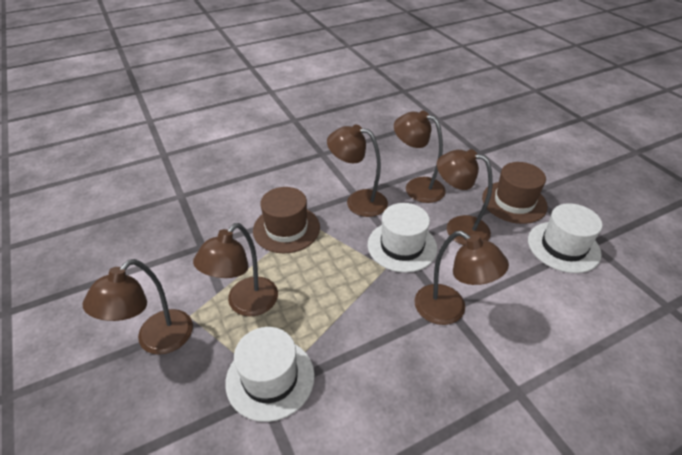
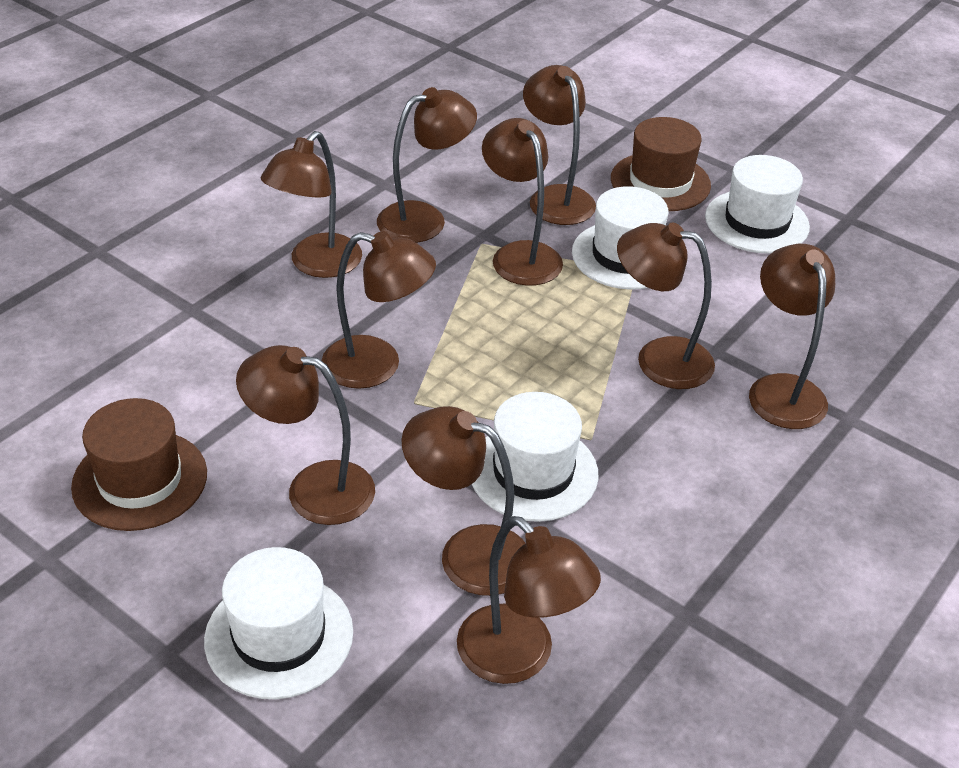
brown lamp: [83,259,193,355] [193,223,278,317] [327,124,388,217] [394,111,446,203] [415,231,509,325] [437,149,493,245] = 6 -> [236,345,375,525] [260,131,362,278] [322,231,436,389] [377,87,477,243] [401,406,526,596] [457,516,601,684] [482,118,563,286] [523,65,596,225] [617,223,715,389] [749,244,835,429] = 10
white hat: [225,327,315,422] [368,203,437,273] [528,203,603,273] = 3 -> [204,547,353,699] [472,392,598,522] [572,186,668,290] [705,155,810,254] = 4

